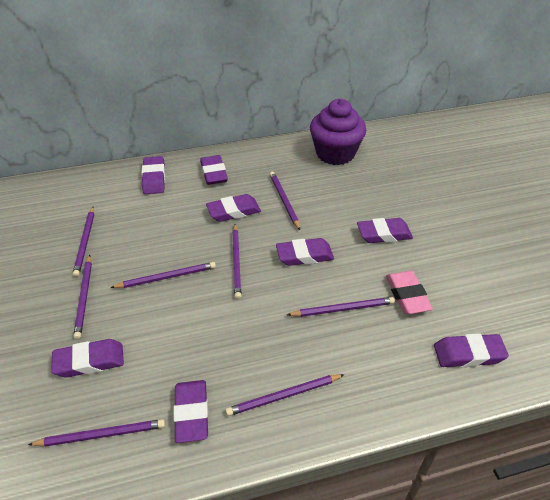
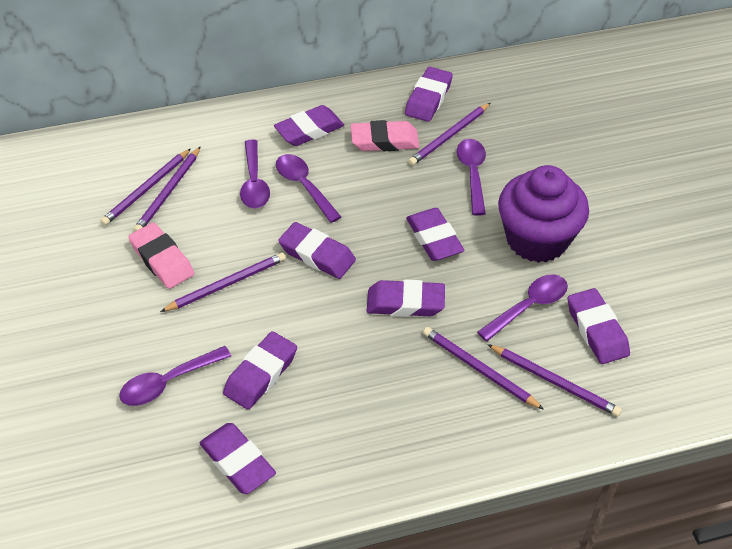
pink eraser: [386,271,433,314] = 1 -> [128,222,194,289] [351,120,419,151] = 2
purple pencil: [28,419,165,447] [73,207,94,277] [73,255,92,340] [110,262,216,288] [225,374,345,416] [232,224,241,299] [270,172,300,230] [287,297,395,317] = 8 -> [100,149,191,225] [134,146,201,232] [160,253,286,312] [408,103,490,166] [423,327,544,410] [487,344,622,417] = 6
purple spoon: none = 0 -> [119,346,231,406] [240,139,270,208] [276,154,341,223] [457,139,486,216] [477,275,568,341] = 5

